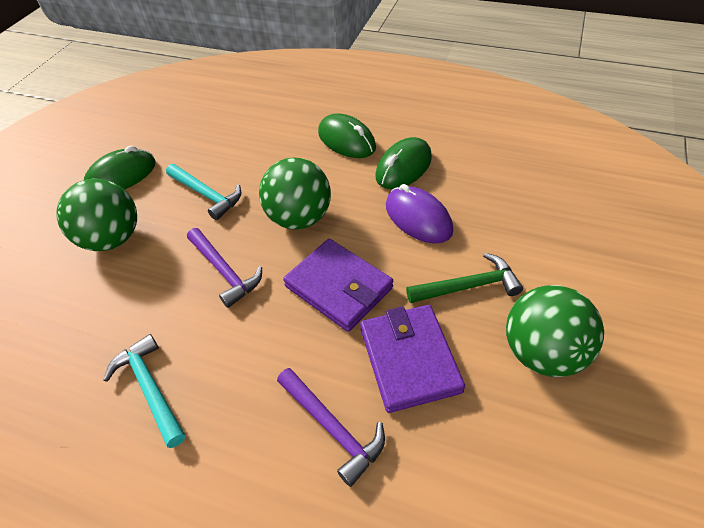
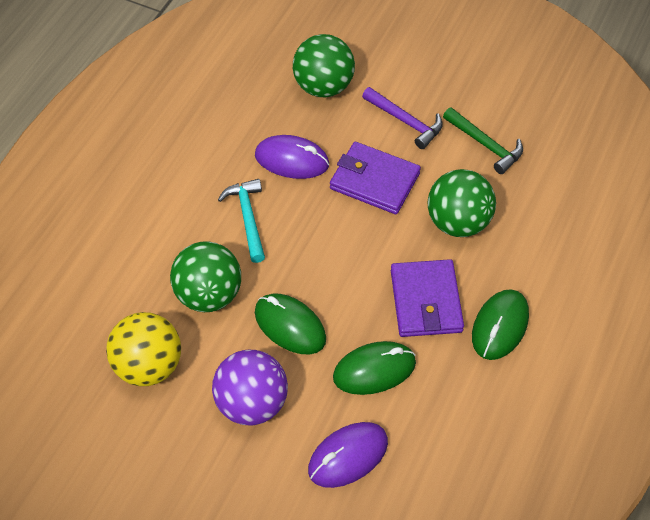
purple ball: none = 0 -> [212,350,288,426] = 1
purple hammer: [187,228,262,308] [277,368,385,487] = 2 -> [362,87,443,149] = 1
purple mouse: [386,184,453,244] = 1 -> [255,135,329,179] [308,422,388,488] = 2
turquoise hammer: [103,334,186,448] [166,164,241,220] = 2 -> [218,179,265,263] = 1
yellow ball: none = 0 -> [106,312,181,386] = 1

